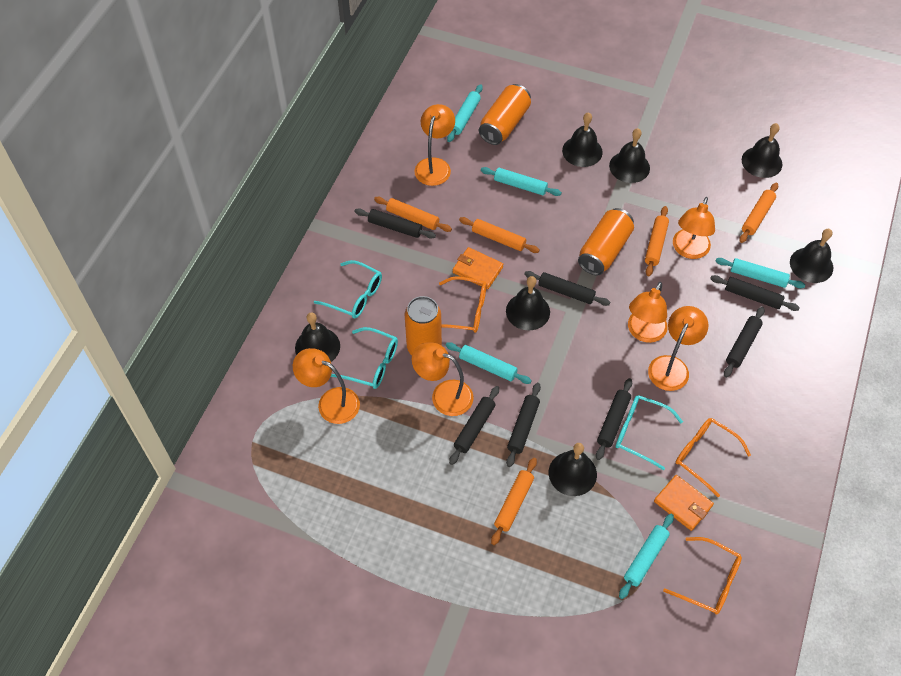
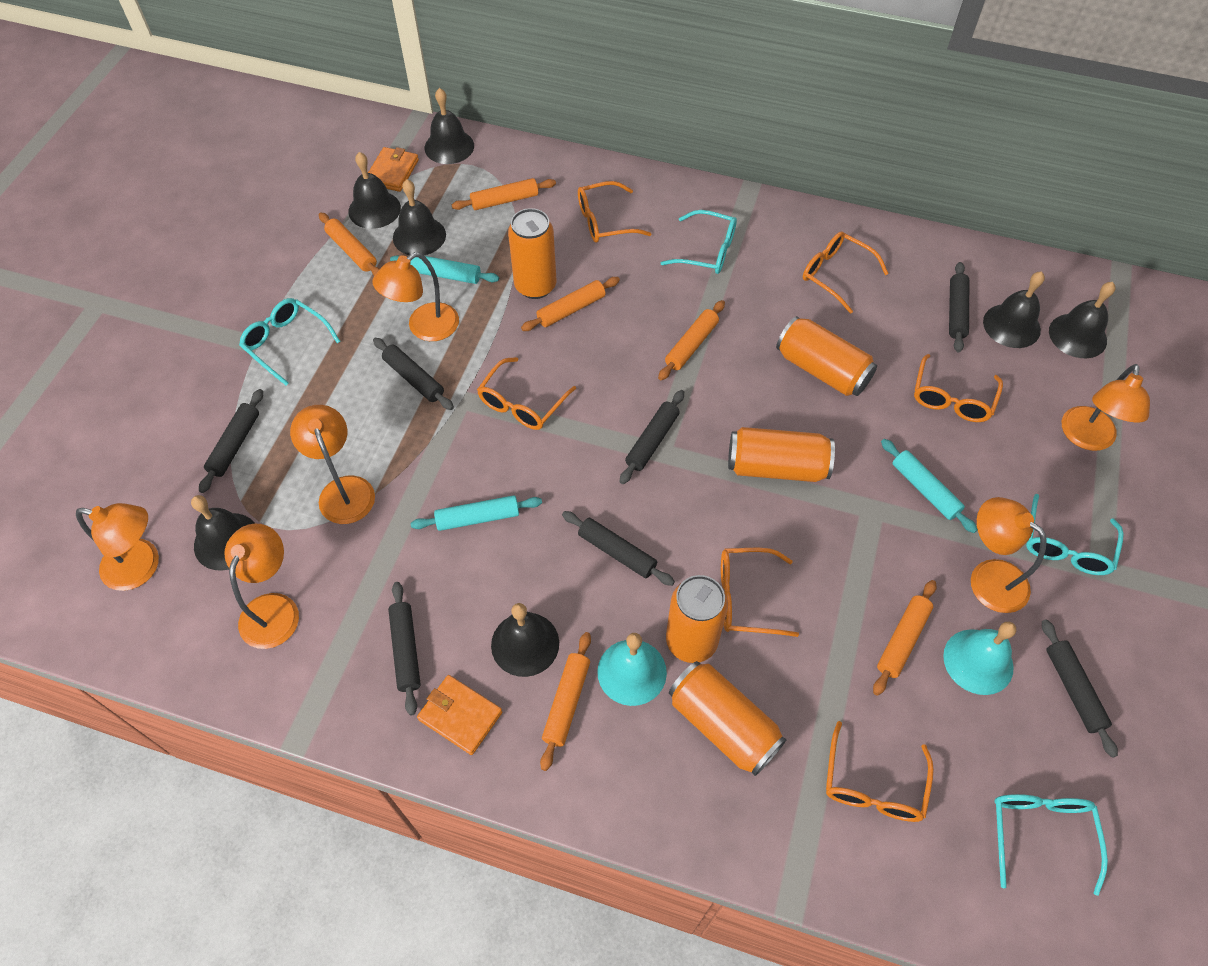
orange can: [405,296,442,355] [479,84,531,145] [578,208,634,275] = 3 -> [508,208,556,299] [666,575,728,663] [669,661,787,776] [728,427,835,482] [776,316,877,396] = 5
orange glasses: [439,276,487,333] [663,537,742,615] [676,418,751,497] = 3 -> [477,357,576,430] [578,181,651,243] [721,548,799,637] [803,232,889,314] [826,721,934,822] [914,354,1003,422] = 6
orange rolling pin: [374,197,452,232] [459,217,540,253] [491,458,537,545] [645,206,669,276] [739,183,778,243] = 5 -> [319,212,379,276] [452,178,556,210] [521,277,620,331] [540,632,591,771] [658,300,725,380] [873,580,936,696] = 6
turquoise bell: none = 0 -> [597,633,667,706] [943,622,1016,695] = 2
turquoise glasses: [314,260,382,318] [331,327,398,389] [615,395,683,470] = 3 -> [239,298,341,386] [661,210,737,274] [994,794,1108,896] [1026,494,1124,575] = 4
turquoise rolling pin: [446,342,532,384] [447,84,483,142] [481,167,562,196] [619,514,674,599] [715,258,805,288] = 5 -> [390,255,499,284] [411,495,542,531] [881,439,978,533] = 3

